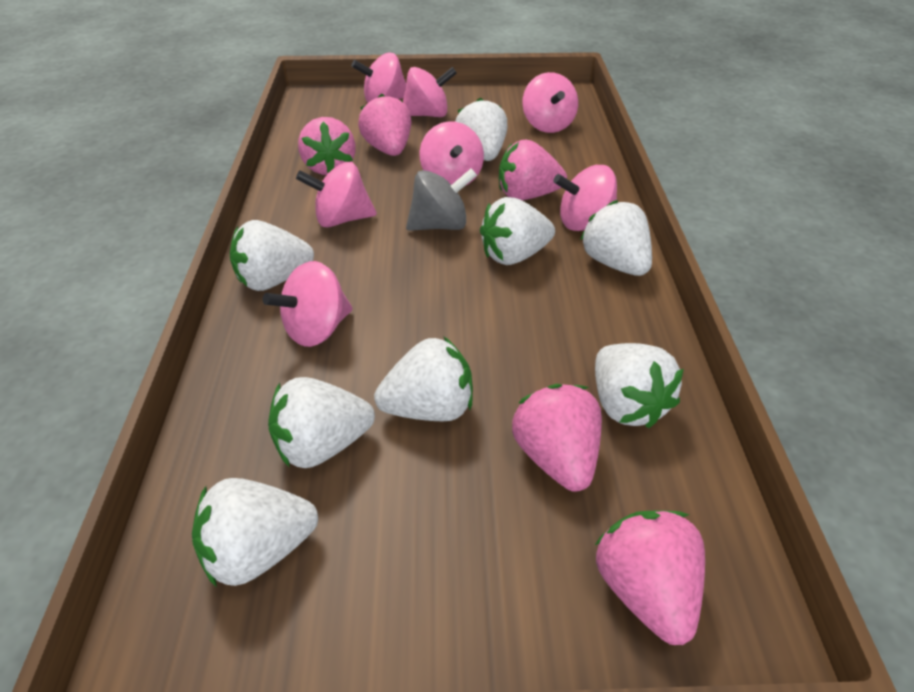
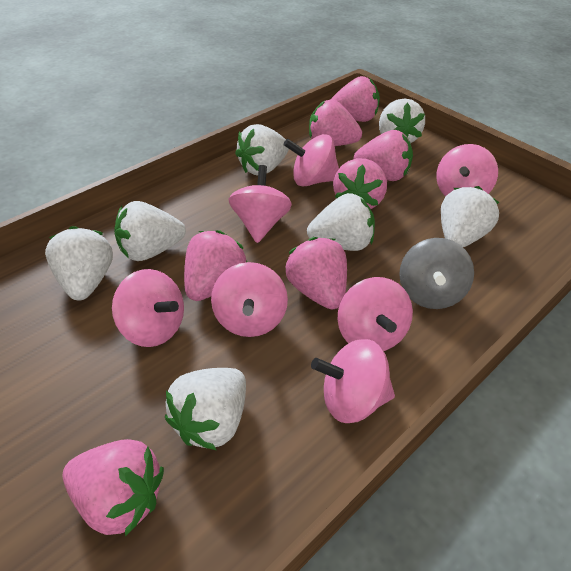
pink strawberry: [298,117,356,175] [358,94,411,156] [499,139,567,200] [512,384,602,492] [595,510,705,645] = 5 -> [62,439,164,536] [184,230,247,301] [285,237,347,309] [309,100,362,146] [330,76,380,122] [333,158,387,209] [354,130,413,181] = 7
white strawberry: [192,478,318,587] [230,220,314,291] [268,377,375,468] [374,336,473,421] [455,98,507,161] [480,197,555,265] [580,200,652,276] [595,343,684,428] = 8 -> [45,226,113,300] [114,201,186,261] [165,368,246,450] [235,124,289,175] [307,193,375,251] [379,98,425,143] [441,186,500,247] = 7

